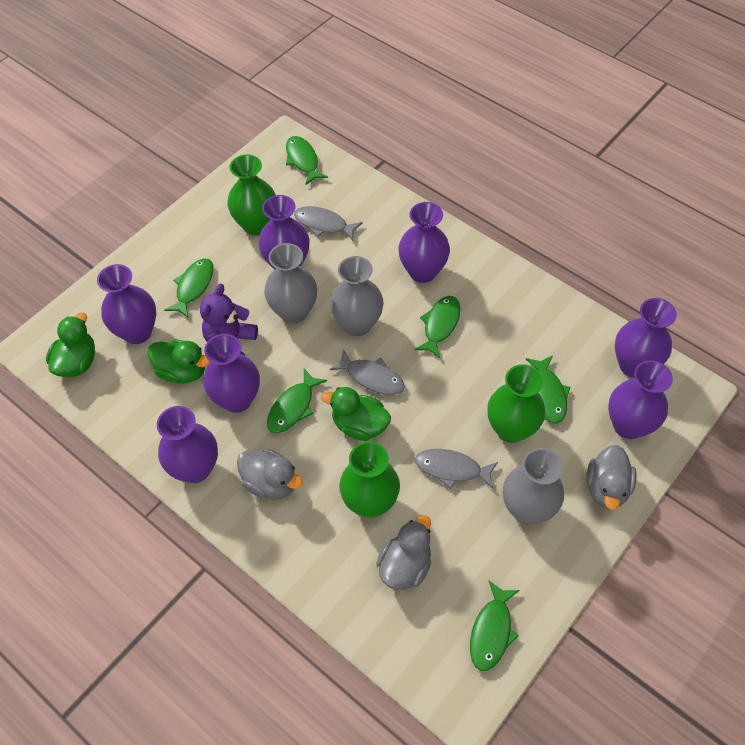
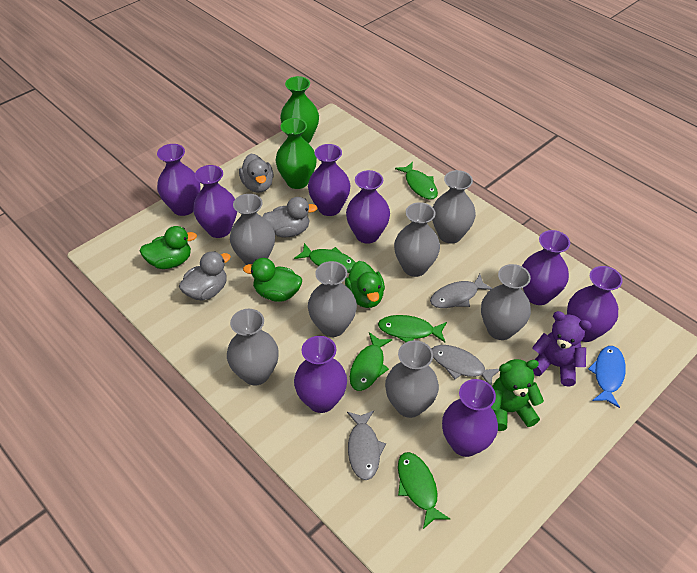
blue fish: none = 0 -> [588,346,626,408] = 1
green fish: [164,259,214,318] [267,369,327,433] [286,136,328,185] [415,296,460,358] [470,580,520,671] [526,356,571,423] = 6 -> [294,243,356,273] [350,332,393,391] [378,315,447,342] [395,162,438,200] [398,452,450,529] = 5
green teddy bear: none = 0 -> [491,359,544,431] = 1
green vase: [228,154,276,235] [339,441,400,518] [487,364,546,443] = 3 -> [275,118,317,189] [280,76,319,143] = 2
grey vase: [264,243,317,324] [330,256,383,336] [503,448,564,524] = 3 -> [227,309,279,386] [230,194,275,265] [308,261,357,337] [385,340,439,418] [394,202,440,277] [432,170,476,244] [481,264,531,340] = 7
purple vase: [97,264,156,344] [157,406,218,483] [203,334,260,413] [258,195,310,270] [399,202,450,283] [608,360,673,439] [615,298,677,378] = 7 -> [157,144,201,216] [193,165,237,238] [294,336,347,413] [308,144,351,216] [346,170,390,244] [442,379,498,457] [522,230,570,305] [567,266,623,342] = 8

